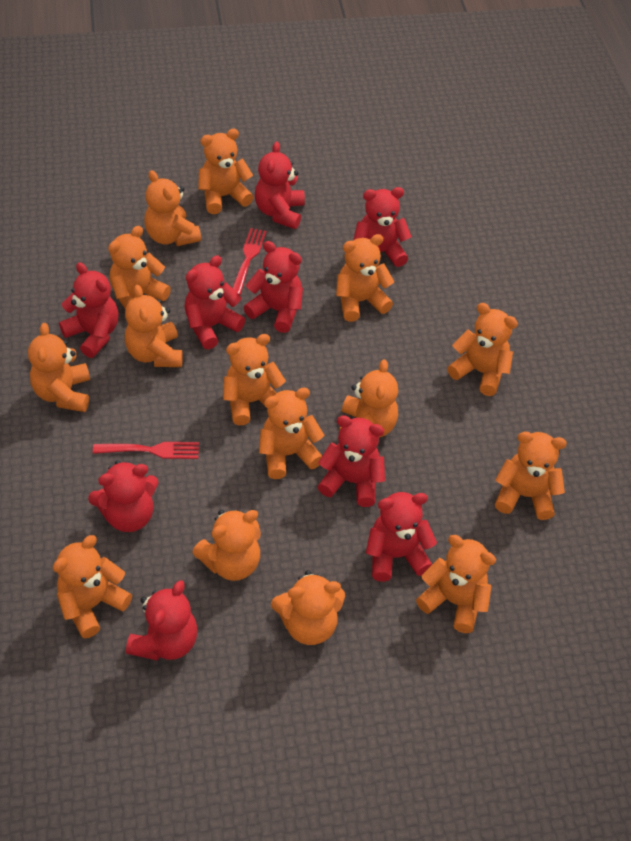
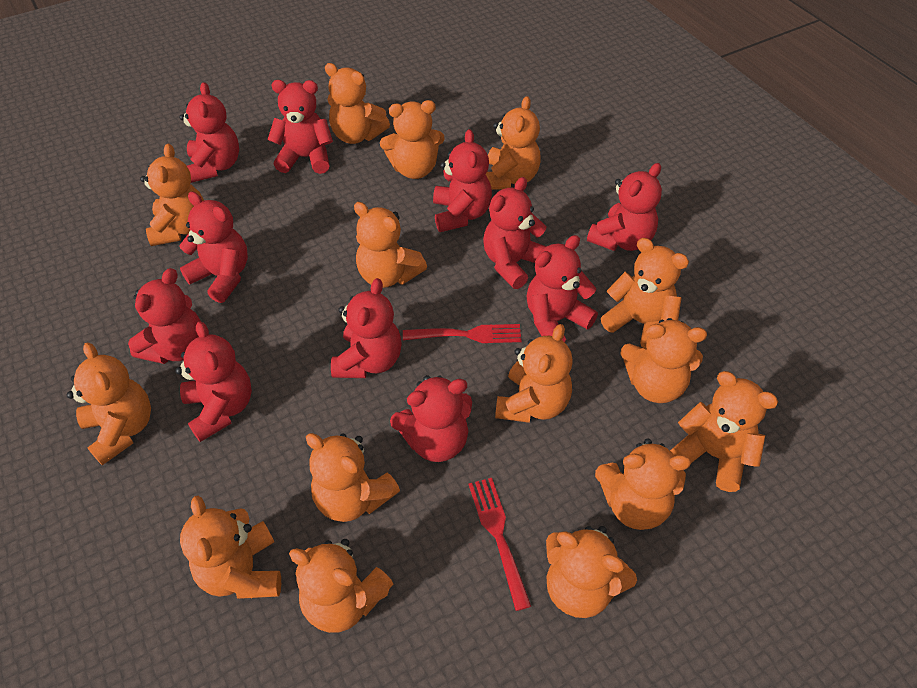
red teddy bear: [59,262,119,358] [88,461,158,532] [126,580,198,661] [185,255,245,350] [243,241,303,333] [255,141,305,229] [317,415,385,507] [353,187,412,267] [366,492,437,582] = 9 -> [128,268,201,364] [175,321,252,442] [179,82,239,183] [179,191,248,303] [268,80,333,174] [331,278,402,378] [390,375,472,462] [433,129,492,232] [483,177,547,289] [527,235,598,342] [587,163,662,251] = 11

